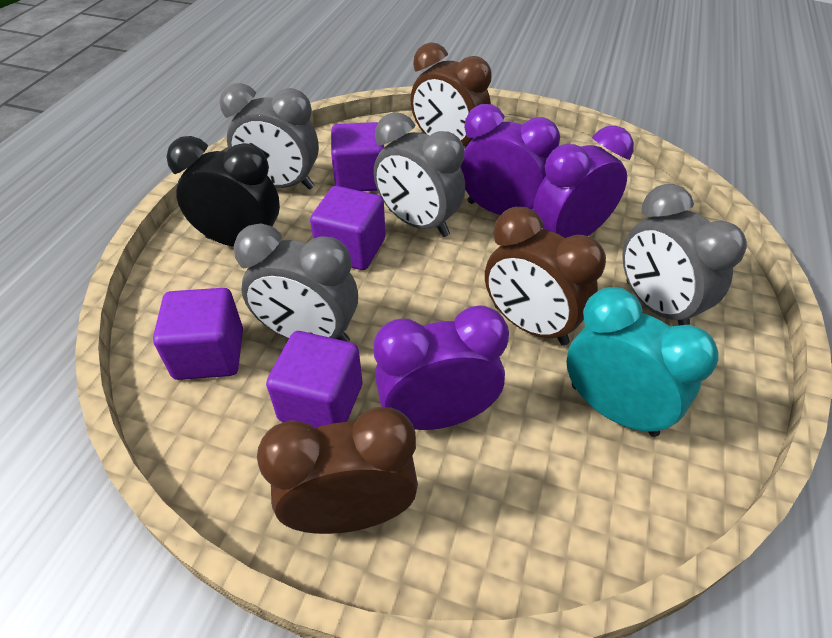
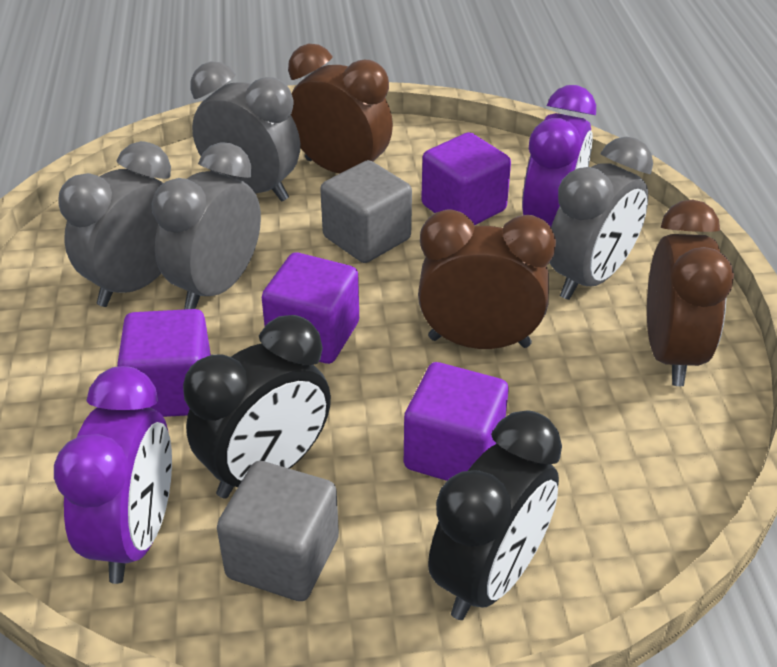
black clock: [166,136,280,247] = 1 -> [183,315,331,499] [428,410,562,620] = 2
grey cube: none = 0 -> [217,461,339,601] [320,160,412,263] = 2
purple clock: [374,305,509,430] [461,104,560,215] [533,126,634,238] = 3 -> [54,366,172,584] [522,85,596,227] = 2
turquoise clock: [566,287,719,437] = 1 -> none = 0

